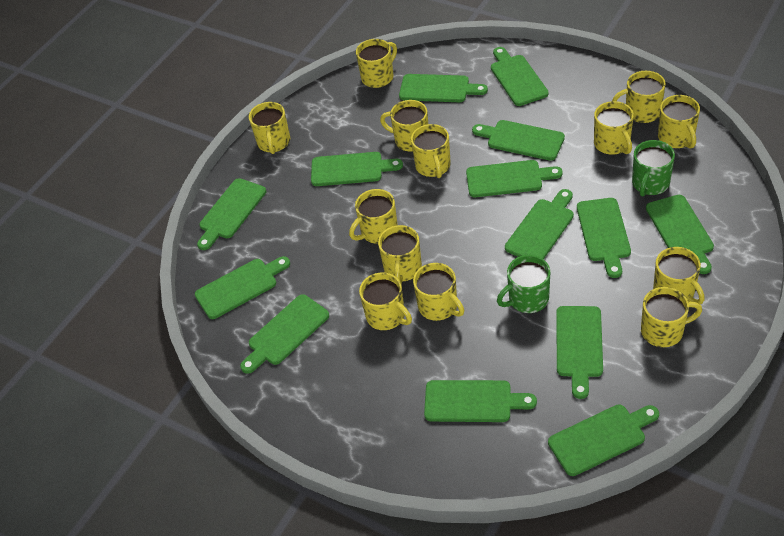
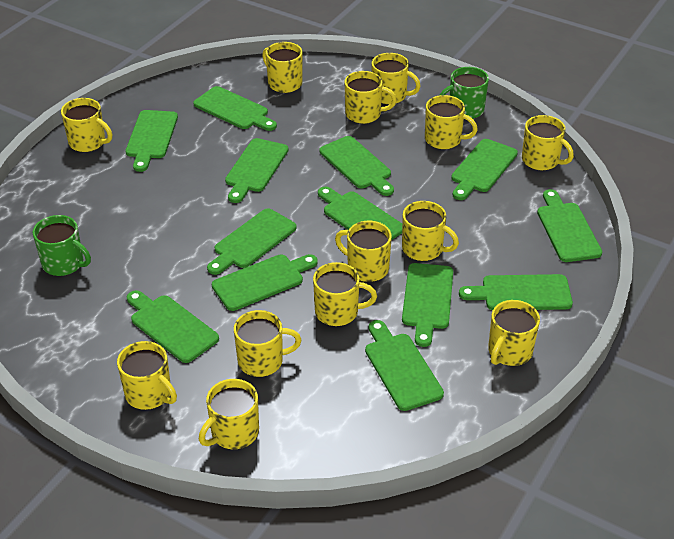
green cutting board: [195,256,290,319] [197,178,266,250] [240,294,329,374] [311,152,403,186] [399,74,488,102] [424,380,537,422] [466,160,563,197] [472,120,565,161] [491,47,549,106] [505,189,574,259] [548,404,659,476] [556,306,603,399] [577,198,631,278] [646,195,714,274] = 14 -> [126,110,178,172] [127,290,219,363] [193,86,277,131] [207,208,297,275] [212,254,318,311] [225,138,289,203] [318,187,402,240] [320,136,394,196] [365,320,444,411] [402,263,453,347] [451,139,518,200] [459,274,573,310] [537,189,602,262] = 13

